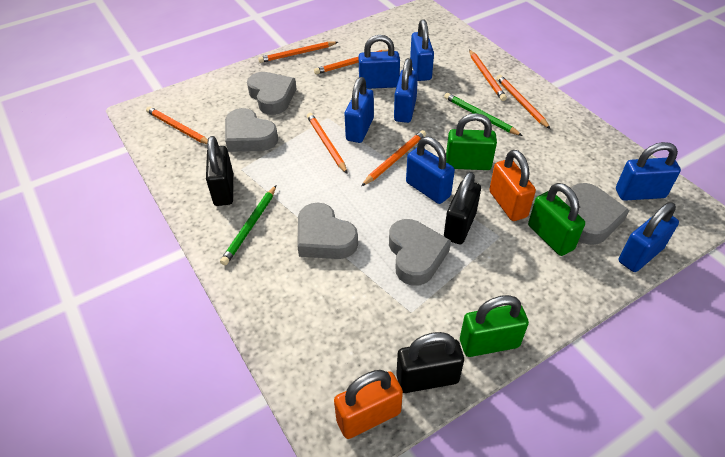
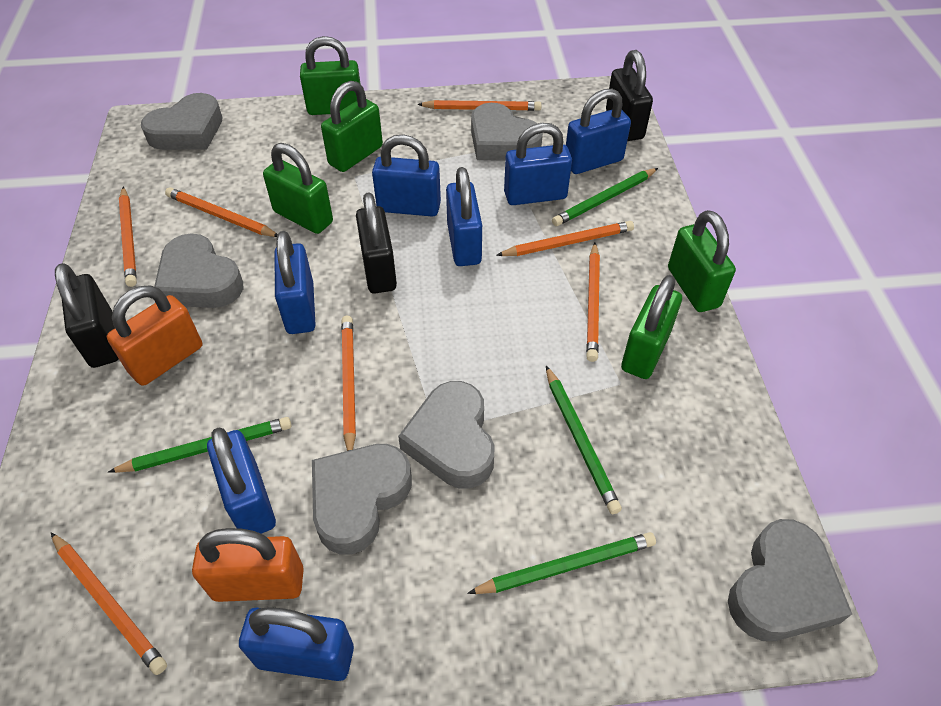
green padlock: [446,113,497,170] [460,295,529,357] [528,183,585,256] = 3 -> [263,143,333,234] [300,36,361,115] [321,81,383,172] [621,275,682,379] [668,210,736,312] = 5
green pencil: [220,185,276,265] [444,93,523,136] = 2 -> [108,417,292,473] [467,532,656,594] [546,366,622,514] [552,168,658,226] = 4
grey heart: [225,108,278,152] [247,72,296,115] [297,202,358,259] [389,219,451,286] [565,183,629,245] = 5 -> [141,93,222,150] [154,234,243,308] [312,444,412,554] [398,381,495,489] [471,103,543,161] [728,519,852,641] = 6

